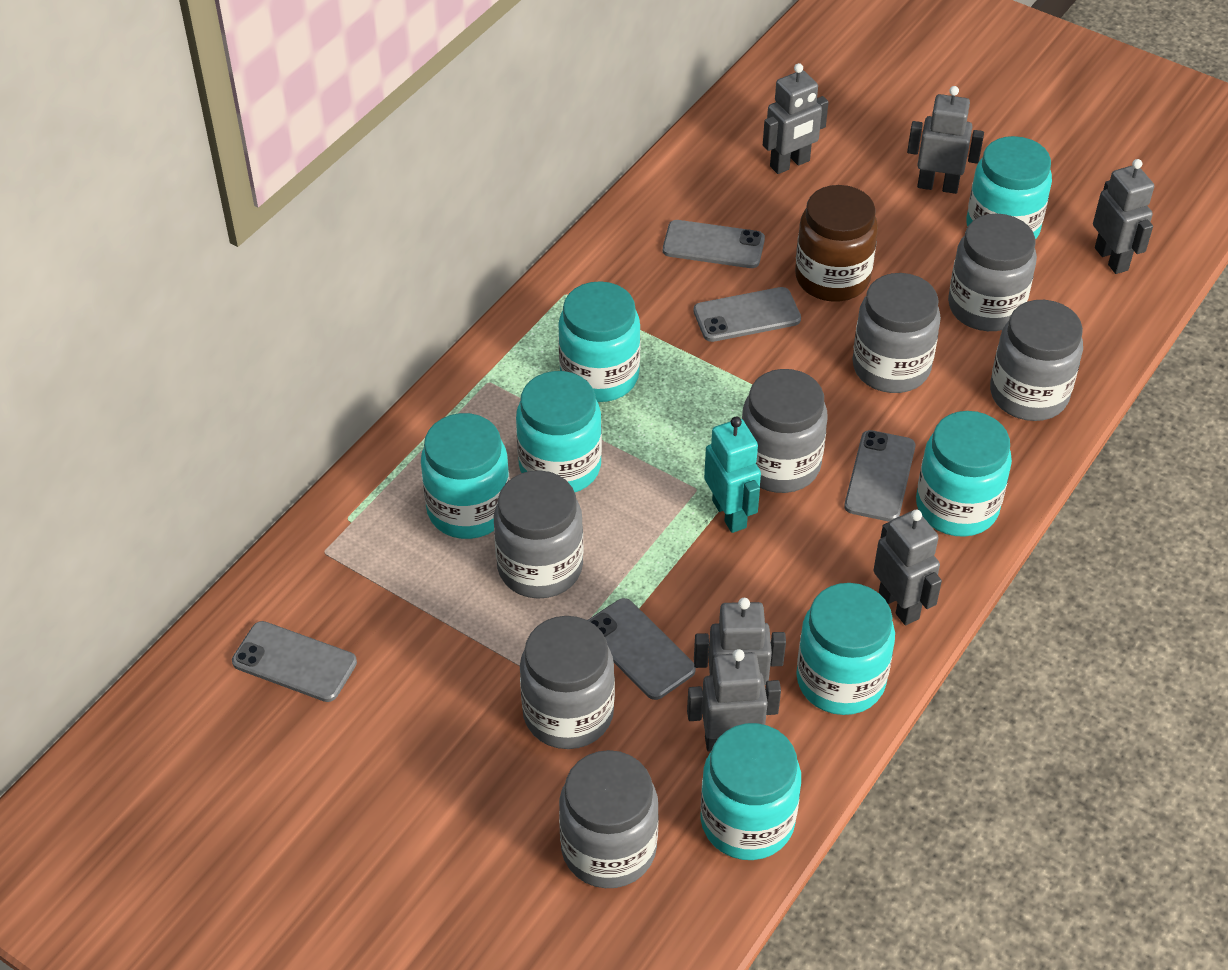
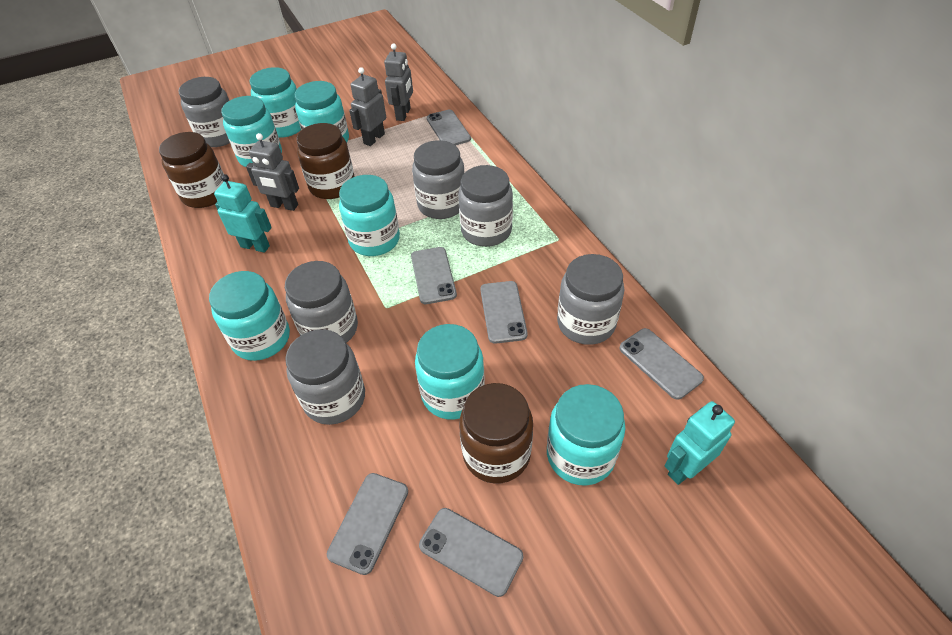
brown jar: [795,185,878,302] = 1 -> [159,132,224,208] [297,123,355,199] [459,383,533,484] = 3
grey jar: [494,470,584,599] [520,616,615,749] [559,750,659,888] [742,369,828,493] [852,273,941,393] [948,213,1037,331] [990,300,1083,421] = 7 -> [178,77,230,147] [285,261,358,343] [285,329,365,425] [412,140,464,219] [458,165,513,247] [557,254,624,345] = 6
grey phone: [232,621,357,702] [588,598,696,700] [663,220,765,268] [694,287,801,342] [844,430,915,522] = 5 -> [327,473,408,575] [411,247,457,304] [419,508,523,597] [427,110,471,145] [480,281,528,344] [619,328,704,400] = 6
grey robot: [687,649,781,752] [694,598,786,685] [763,63,828,174] [873,510,942,625] [907,86,984,194] [1093,159,1154,274] = 6 -> [246,133,299,211] [349,67,386,146] [384,43,413,121] = 3
turquoise robot: [704,417,761,533] = 1 -> [214,174,272,253] [665,401,735,485] = 2

